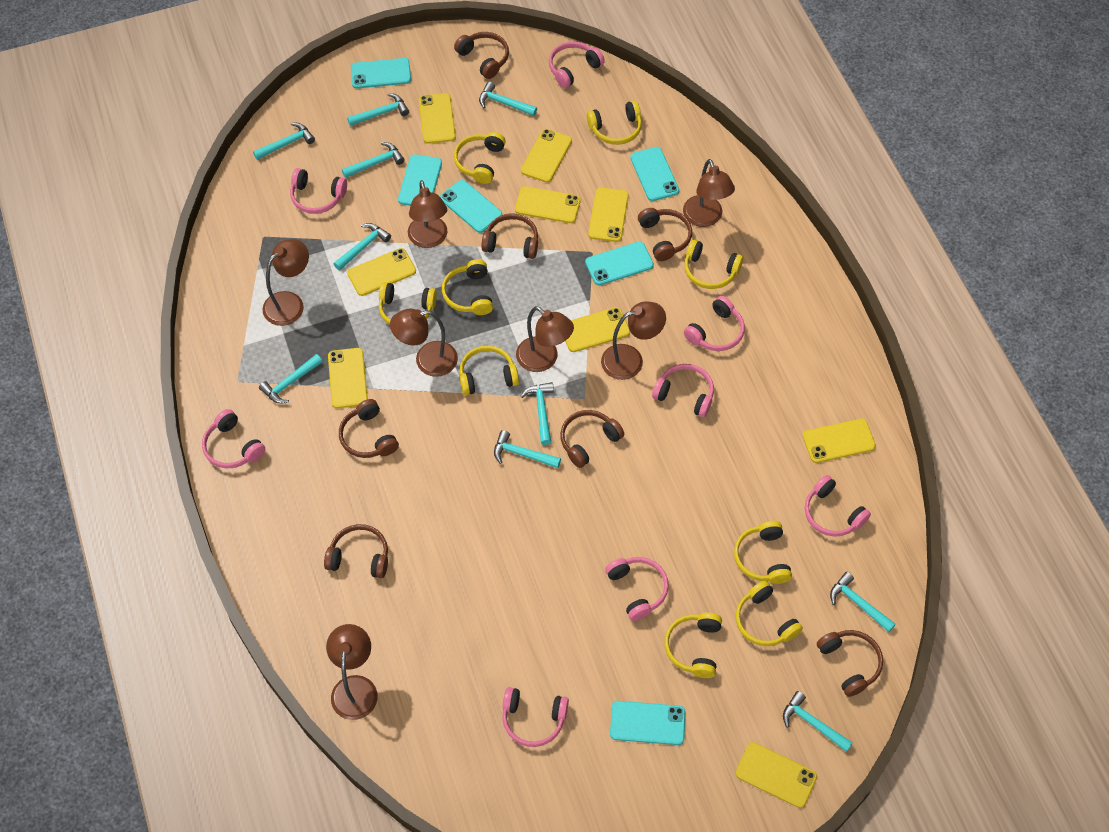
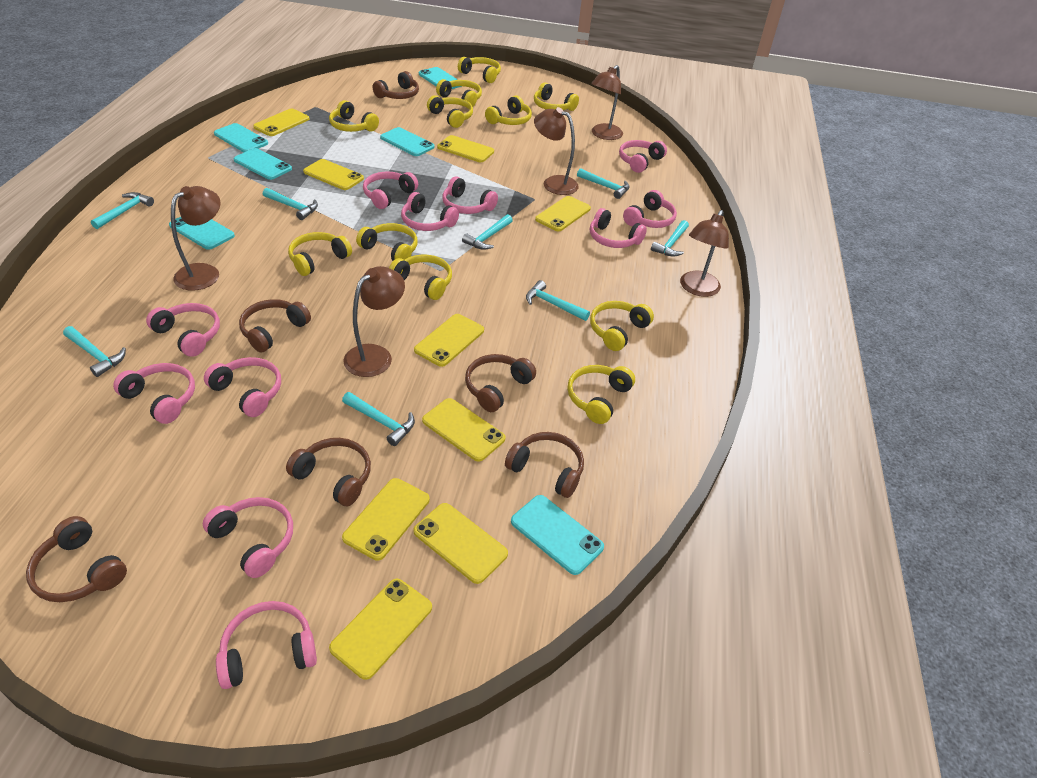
brown headphones: [324,524,388,578] [339,399,399,458] [454,32,509,79] [481,213,538,259] [560,410,624,468] [638,208,692,261] [817,630,883,697] = 7 -> [26,516,127,602] [239,299,311,353] [286,438,371,506] [373,71,419,99] [465,354,536,412] [505,432,584,498] = 6
brown lamp: [263,239,309,326] [326,624,378,720] [390,309,458,377] [408,180,448,248] [516,306,574,372] [601,302,666,380] [683,159,735,227] = 7 -> [171,186,220,291] [343,266,405,377] [534,107,579,195] [591,65,623,140] [680,210,729,297] = 5
pink headphones: [202,409,265,469] [290,168,347,214] [502,687,569,747] [549,42,605,88] [605,557,669,621] [652,364,714,417] [684,296,745,351] [805,475,871,537] = 8 -> [113,363,195,424] [146,303,220,357] [203,497,293,578] [204,357,281,417] [216,601,317,689] [363,171,418,209] [401,192,459,231] [442,176,498,214] [590,208,647,248] [619,140,667,173] [623,190,677,228] = 11
turquoise hammer: [253,123,315,160] [259,354,323,404] [333,223,391,270] [342,142,405,178] [347,93,409,126] [479,81,537,116] [494,430,561,468] [520,382,554,445] [783,691,853,752] [830,572,896,632] = 10 -> [63,326,126,377] [91,192,154,229] [263,188,318,220] [342,392,415,446] [462,214,513,250] [526,280,590,321] [577,168,630,199] [651,220,689,256] = 8
yellow headphones: [379,282,437,325] [442,259,493,315] [454,132,506,184] [459,346,519,395] [587,100,642,145] [665,612,722,678] [684,240,743,289] [734,521,792,584] [736,581,803,646] = 9 -> [288,232,352,276] [329,100,379,132] [356,223,418,261] [389,255,452,300] [427,95,473,128] [436,79,482,107] [458,57,501,83] [485,95,532,125] [534,82,579,111] [567,365,635,424] [590,301,654,351] = 11

